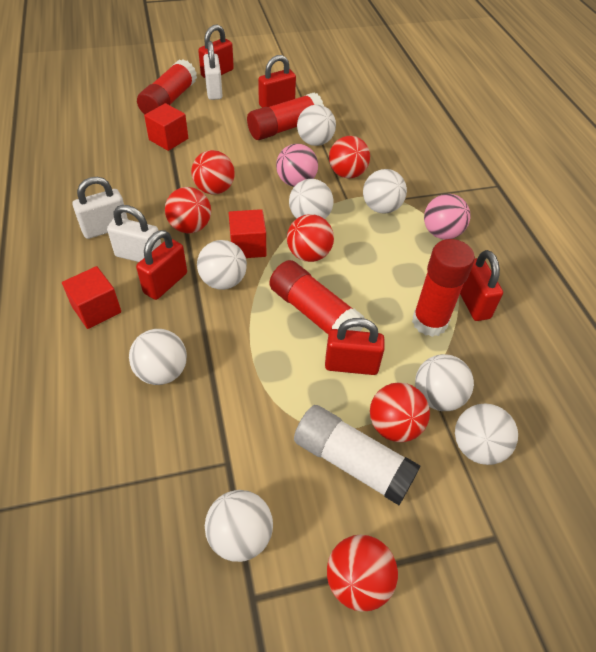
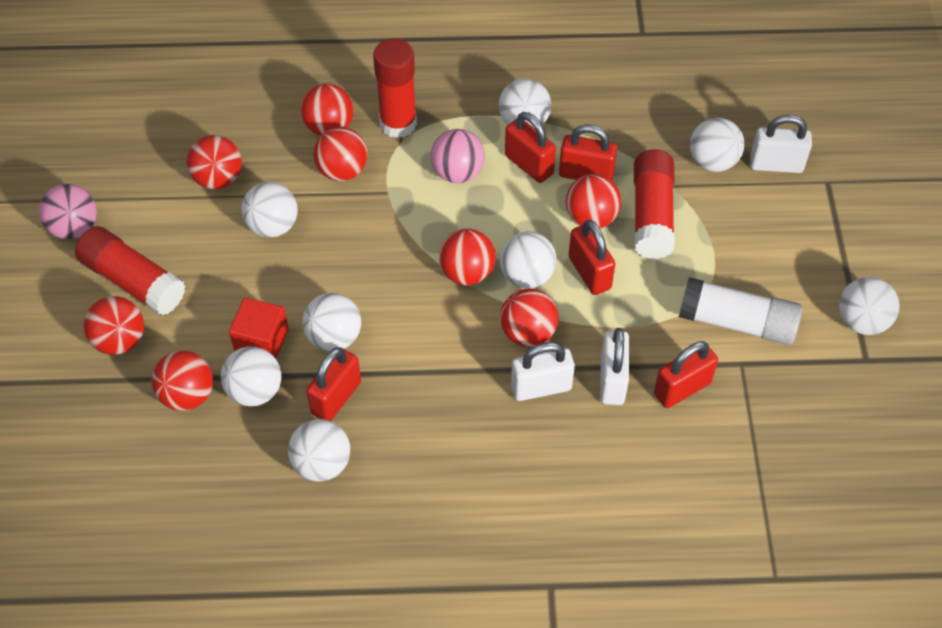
red ball: [165,187,211,233] [191,150,235,195] [287,214,334,262] [327,535,398,612] [329,136,370,179] [370,383,430,442] = 6 -> [84,296,144,355] [152,351,213,411] [186,135,242,190] [301,83,353,136] [313,127,367,181] [439,229,496,286] [500,288,559,347] [566,174,621,228] = 8
red cube: [62,266,121,329] [144,103,188,151] [229,209,266,258] = 3 -> [229,297,289,359] = 1
red glue stick: [137,59,197,115] [247,92,324,140] [269,260,365,334] [412,239,475,337] = 4 -> [75,226,186,316] [373,38,417,138] [634,149,675,259] = 3

